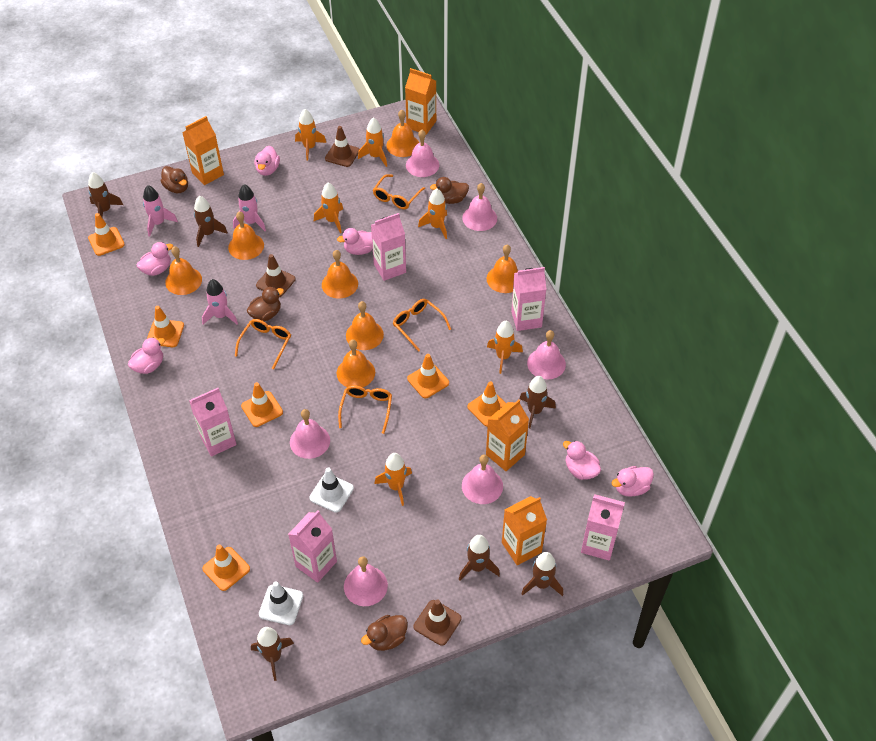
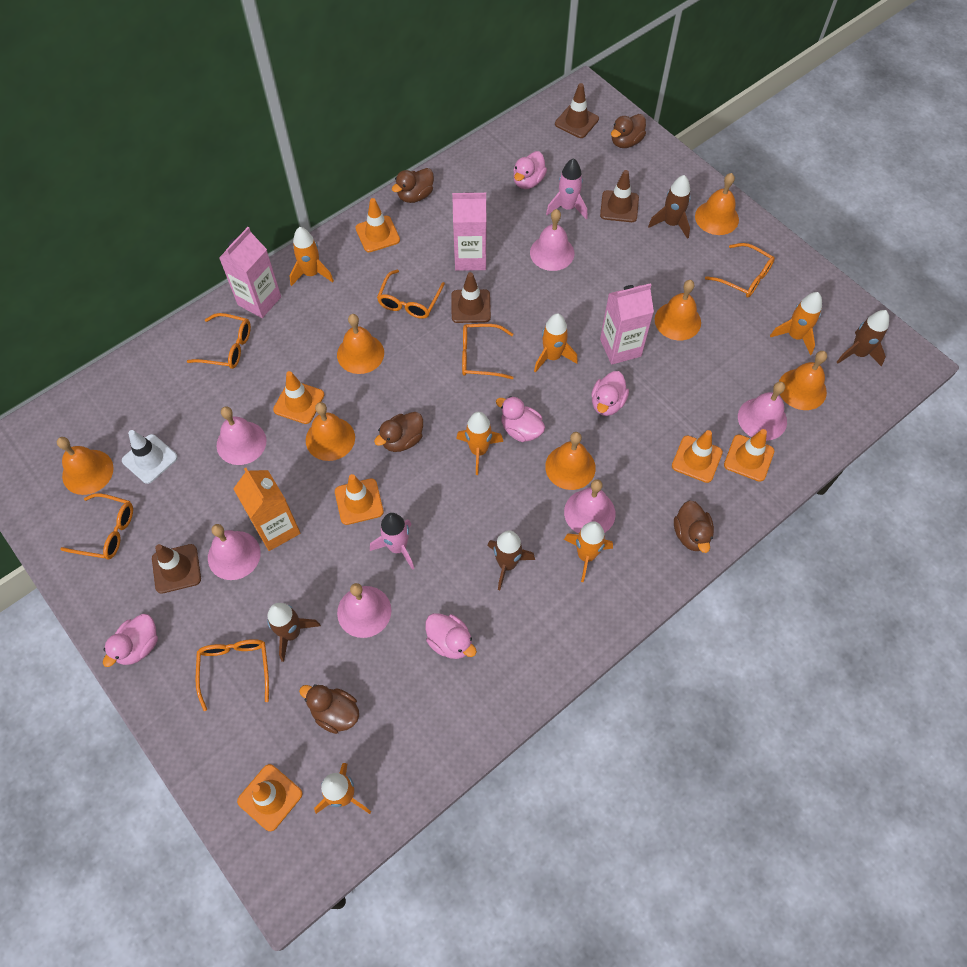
brown duck: [161,166,188,193] [247,287,284,321] [361,615,408,651] [430,177,469,204] = 4 -> [299,684,359,734] [374,412,423,452] [392,168,434,203] [611,114,646,148] [674,500,714,553] = 5
brown rocket: [88,172,123,218] [194,196,228,247] [251,627,294,681] [459,535,500,581] [520,376,556,429] [521,552,563,596] = 6 -> [267,603,321,662] [487,530,535,590] [648,175,691,239] [837,310,889,366] = 4
brown traffic cone: [256,254,296,297] [325,126,360,167] [414,599,461,646] = 3 -> [152,544,201,594] [451,272,491,323] [555,83,599,138] [600,170,639,222] = 4
orange carton: [183,116,224,185] [405,68,436,135] [486,400,529,471] [502,496,547,565] = 4 -> [233,468,301,551] = 1
orange glasses: [235,319,291,369] [338,385,392,434] [373,174,425,209] [393,299,451,352] = 4 -> [61,493,133,560] [187,313,251,369] [196,639,269,711] [377,270,445,319] [462,324,513,379] [705,243,775,298] = 6
pink carton: [189,388,237,457] [288,510,337,583] [371,213,406,281] [511,267,546,331] [581,494,625,561] = 5 -> [219,227,281,318] [452,192,487,271] [600,283,654,365] = 3
pink duck: [128,337,165,374] [137,242,173,276] [254,146,280,176] [337,228,373,255] [563,441,601,480] [612,466,654,497] = 6 -> [103,614,158,667] [425,613,477,659] [496,396,545,442] [513,151,547,189] [591,371,629,416] = 5
pink rocket: [143,185,178,237] [202,279,238,324] [233,184,266,231] = 3 -> [370,513,414,570] [546,158,587,219] = 2
white traffic cone: [259,581,303,625] [309,468,354,513] = 2 -> [122,430,178,484] = 1

